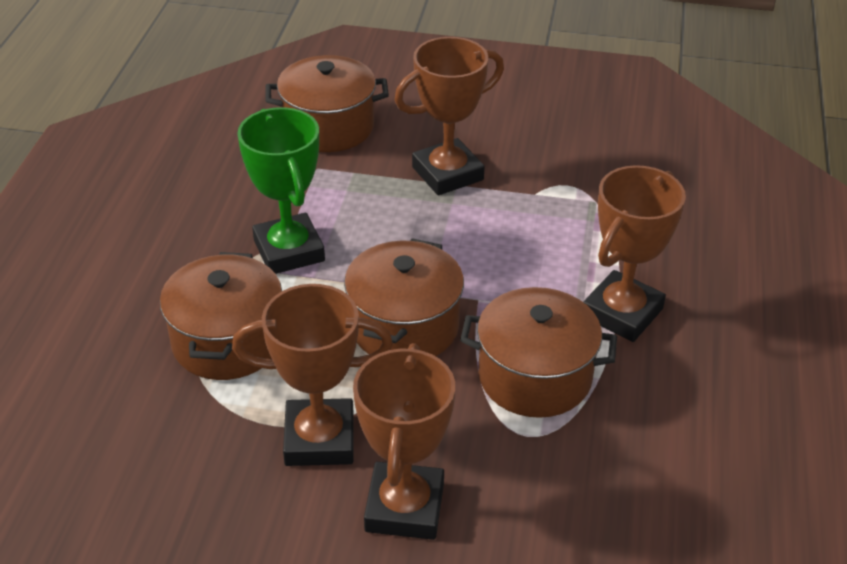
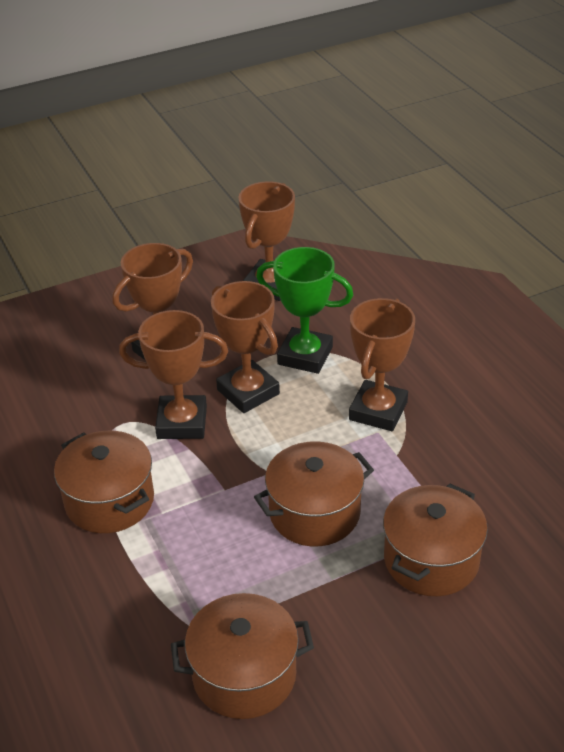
brown trophy: [232,284,393,466] [353,343,455,540] [394,37,504,195] [583,165,686,342] = 4 -> [112,243,193,361] [119,310,228,439] [211,281,280,413] [238,181,295,301] [349,298,415,431] = 5

